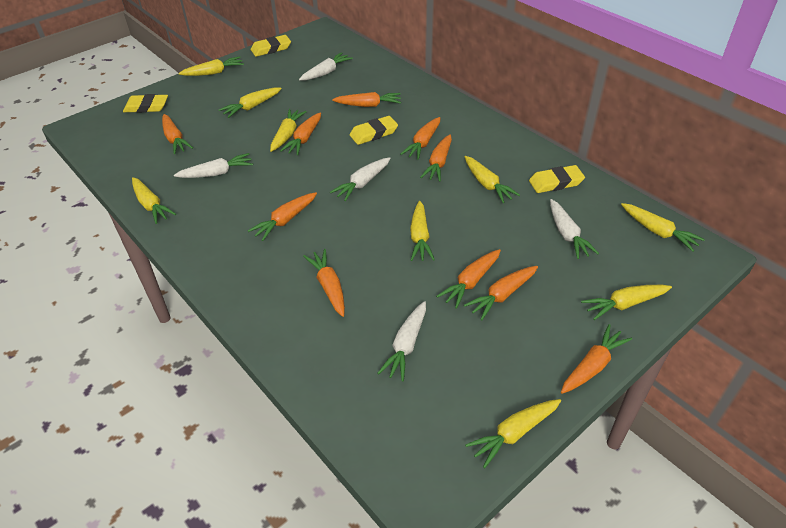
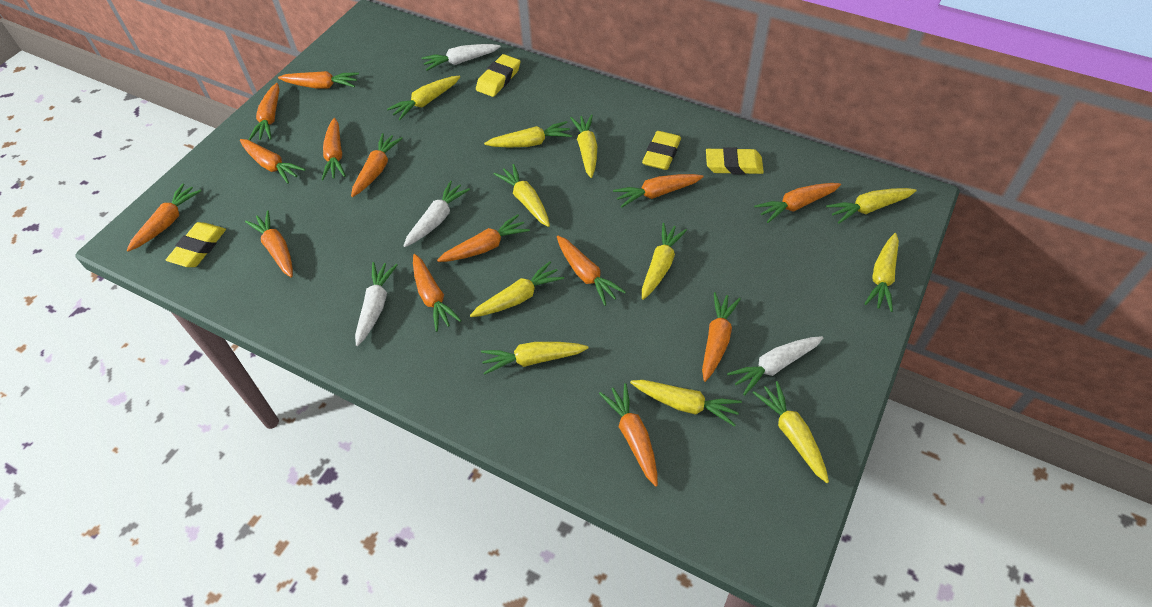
orange carrot: [162,114,193,154] [248,192,317,241] [280,112,321,155] [303,249,345,317] [332,92,401,107] [401,117,440,160] [420,134,452,182] [436,249,501,309] [464,266,538,320] [561,324,632,394] = 10 -> [127,183,201,252] [240,139,305,184] [245,210,293,278] [249,83,279,140] [278,71,359,88] [322,118,346,180] [351,133,403,197] [413,254,462,332] [437,214,530,262] [557,236,626,306] [599,383,658,487] [613,174,704,208] [702,292,741,382] [754,183,841,223] = 14
white carrot: [174,153,253,178] [299,52,353,81] [330,157,391,201] [378,301,426,382] [550,199,599,259] = 5 -> [355,262,398,346] [403,181,470,247] [421,44,501,71] [727,336,823,396] = 4
yellow carrot: [132,177,176,224] [179,56,244,76] [219,88,282,118] [270,109,307,152] [410,201,435,261] [464,156,520,203] [465,399,561,468] [581,285,672,320] [621,203,705,252] = 9 -> [387,75,460,120] [470,261,564,317] [481,342,588,375] [484,121,572,148] [494,164,550,227] [570,115,597,178] [630,380,742,427] [642,223,687,300] [753,381,829,483] [826,188,917,224] [864,233,899,312] = 11

